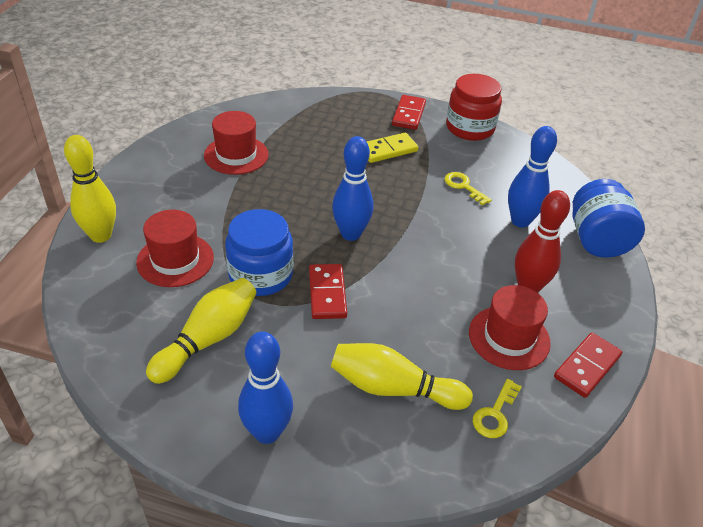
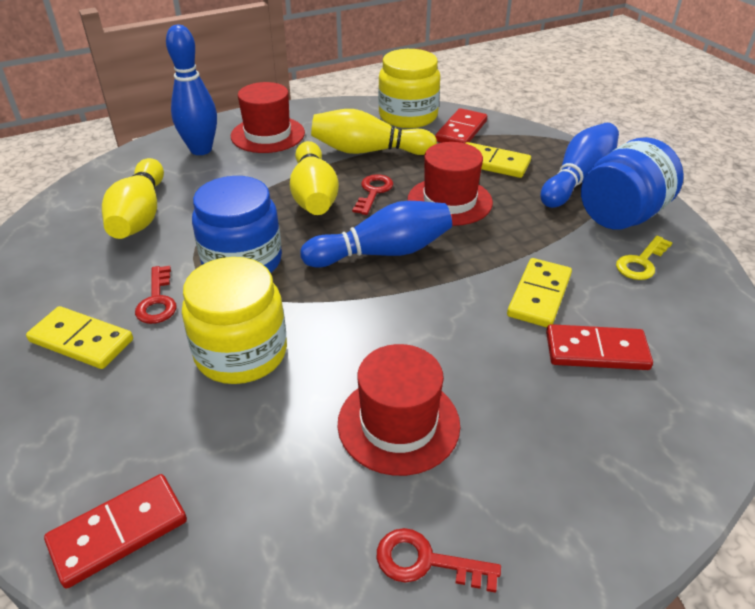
red bowling pin: [515,190,570,293] = 1 -> none = 0
red jar: [446,74,502,141] = 1 -> none = 0
red key: none = 0 -> [135,266,176,324] [352,174,393,215] [377,528,501,593] = 3
yellow domino: [367,133,418,163] = 1 -> [26,306,133,369] [465,142,531,178] [507,258,572,327] = 3
yellow jar: none = 0 -> [182,257,287,384] [378,49,440,128] = 2
yellow key: [444,172,492,206] [473,379,522,438] = 2 -> [616,236,673,280] = 1

